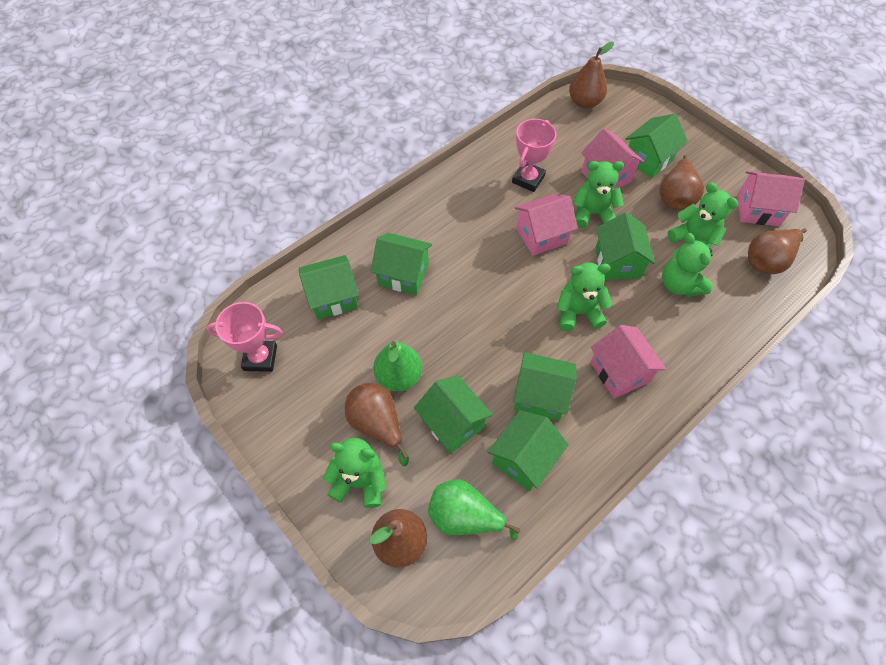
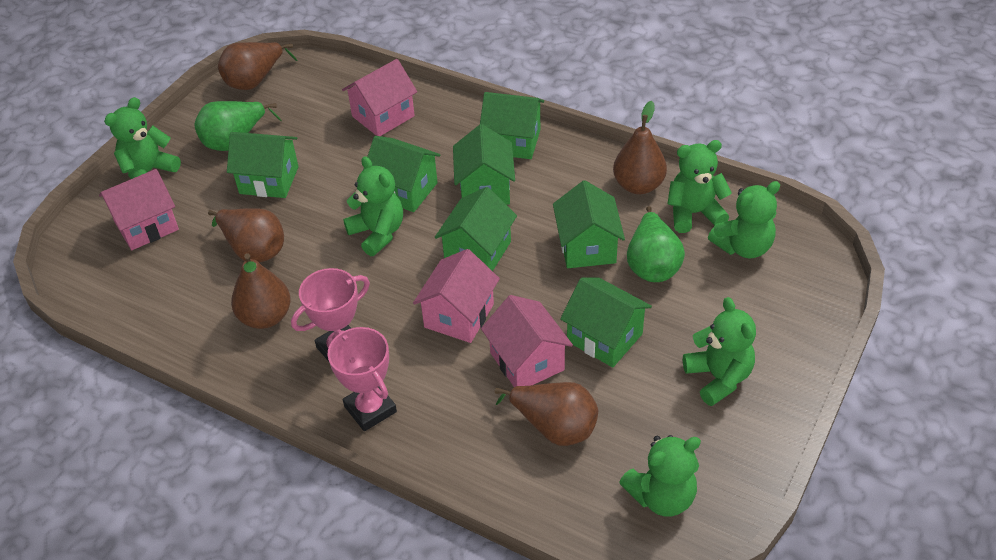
green teddy bear: [323,438,386,508] [557,263,612,331] [573,161,624,228] [662,233,713,297] [667,183,738,248] = 5 -> [104,97,181,179] [343,156,403,256] [619,435,701,517] [668,140,732,233] [683,297,756,406] [708,181,780,258] = 6

